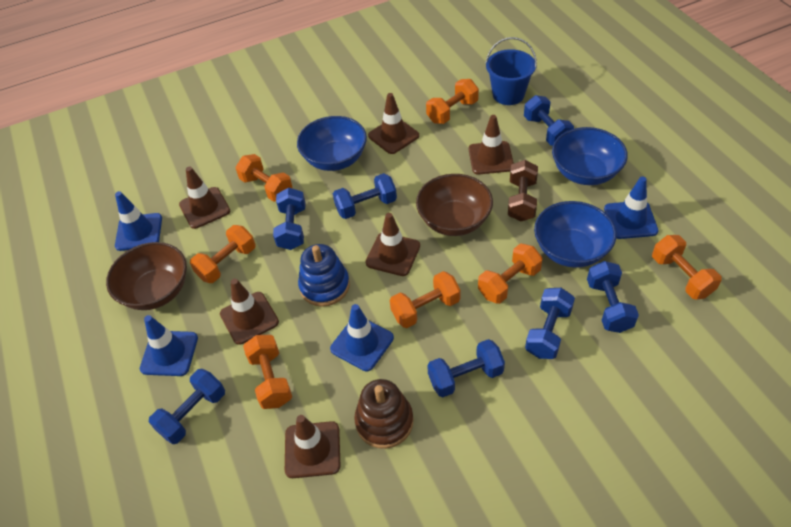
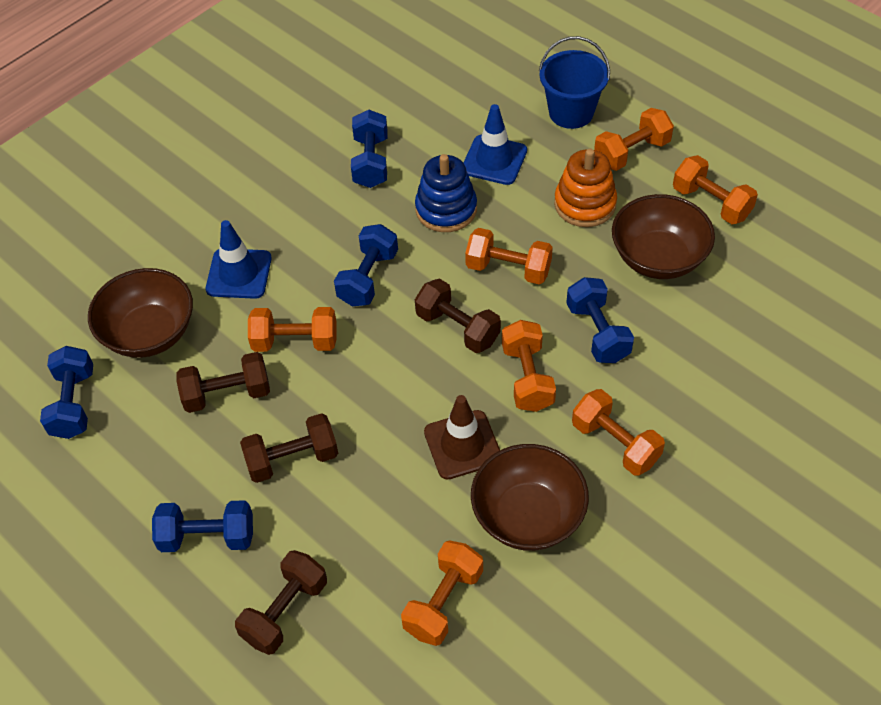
blue bowl: [297,116,367,171] [534,201,617,268] [552,127,628,185] = 3 -> none = 0
blue dumbbell: [149,369,225,444] [273,188,306,250] [333,173,397,219] [427,339,505,397] [524,95,574,146] [525,288,575,359] [587,261,639,333] = 7 -> [40,346,93,439] [152,500,253,552] [334,224,398,306] [351,110,388,188] [566,277,634,363] = 5
blue traffic cone: [115,191,162,251] [140,315,198,376] [330,304,394,371] [604,176,658,239] = 4 -> [206,220,272,299] [463,104,527,185] = 2
brown bowl: [106,242,187,310] [416,174,493,236] = 2 -> [88,268,193,358] [471,444,589,551] [612,194,715,279] = 3
brown dumbbell: [508,160,538,221] = 1 -> [176,352,270,413] [235,550,327,655] [240,413,338,483] [415,279,501,353] = 4
brown stacking toy: [354,379,413,449] = 1 -> none = 0
brown traffic cone: [179,167,230,229] [220,279,279,345] [285,415,340,478] [366,213,420,276] [368,93,419,154] [469,115,514,174] = 6 -> [424,395,500,480] = 1
orange stacking toy: none = 0 -> [554,149,617,227] = 1

